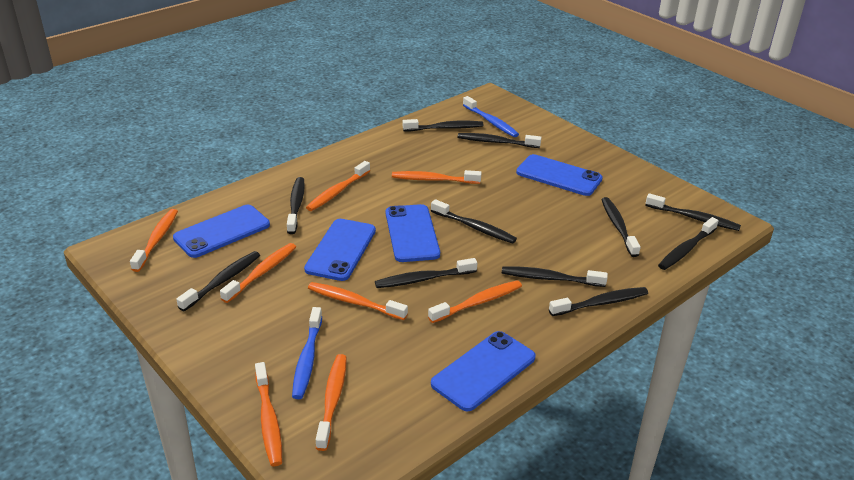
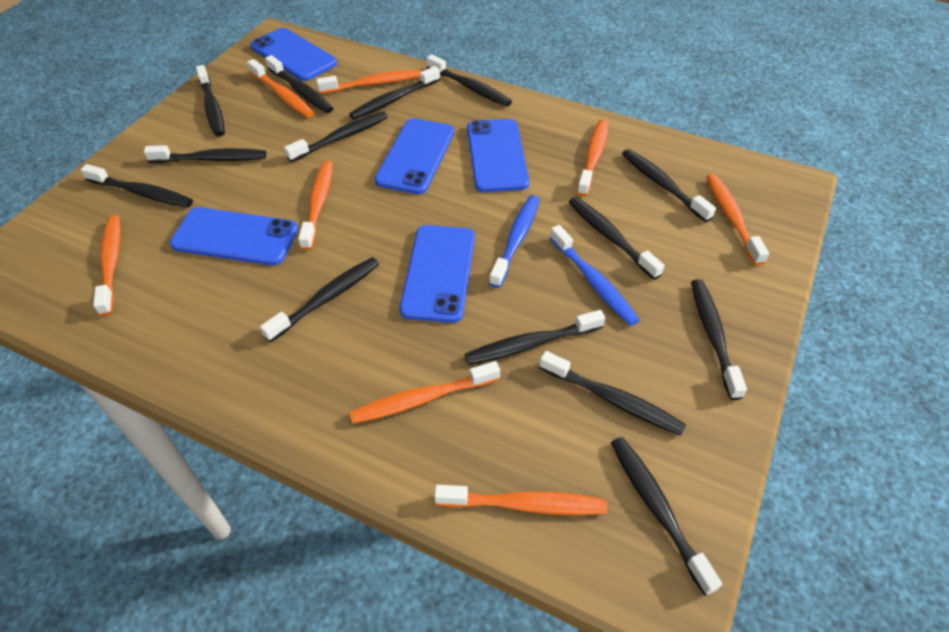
black toothbrush: [176,251,260,311] [287,177,305,234] [375,258,477,288] [403,119,484,131] [431,199,517,244] [458,133,542,148] [502,266,608,287] [549,287,648,316] [601,197,641,257] [645,193,741,231] [658,217,719,270] = 11 -> [81,164,193,207] [144,145,266,163] [196,65,225,137] [260,257,379,342] [265,55,334,113] [284,112,388,162] [349,66,440,120] [427,54,512,107] [464,310,605,365] [539,351,686,436] [569,197,665,280] [611,437,722,596] [622,149,716,222] [691,279,747,400] = 14

